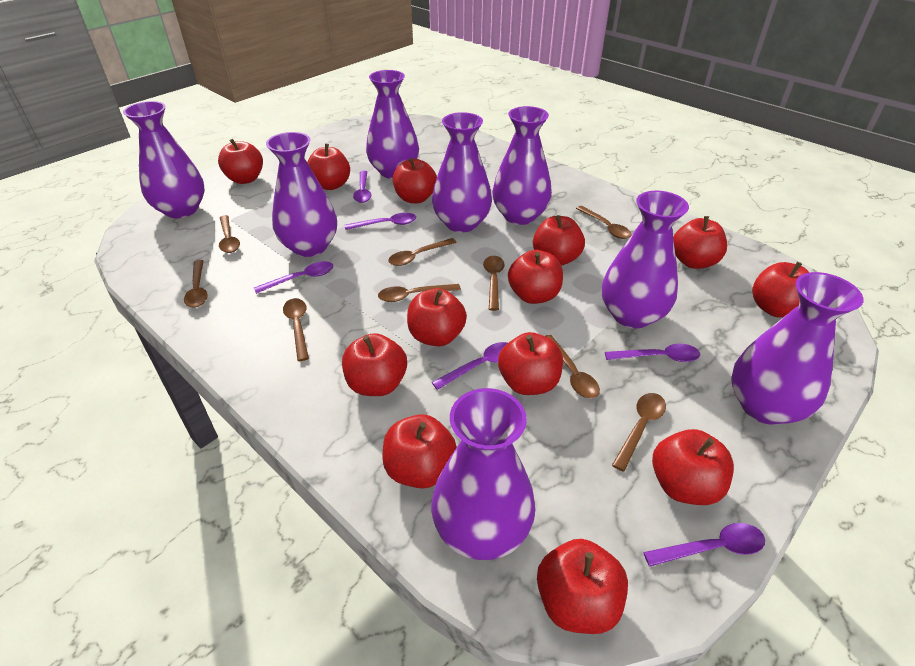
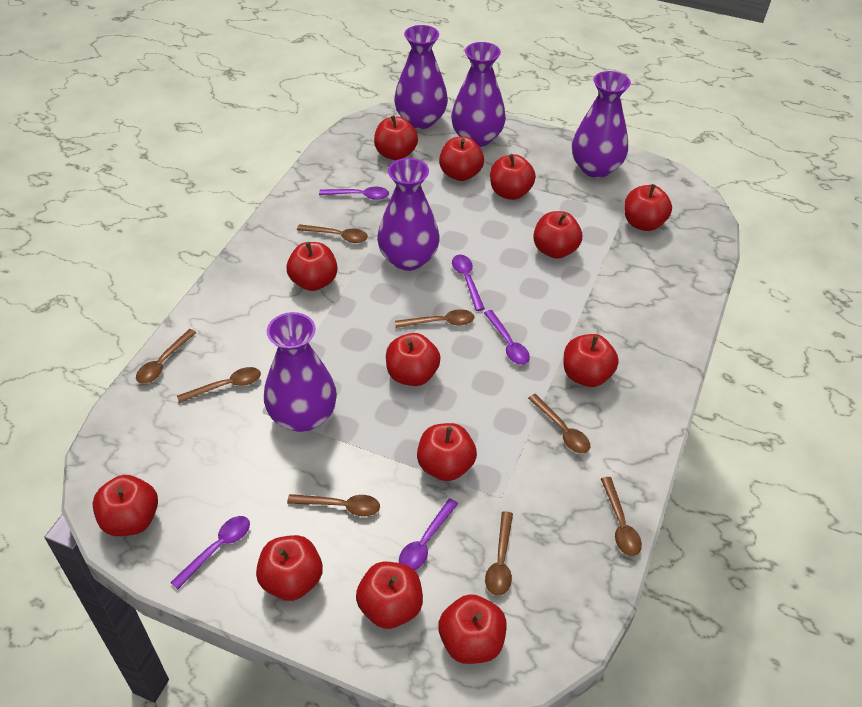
brown spoon: [184,260,208,308] [219,215,240,253] [283,298,309,361] [378,284,461,302] [388,238,457,266] [483,256,505,311] [545,335,600,398] [576,206,632,239] [612,393,666,472] = 9 -> [136,329,197,384] [177,367,261,403] [287,494,380,516] [297,224,368,243] [395,309,474,328] [485,511,513,596] [528,394,590,453] [601,477,642,556] = 8
purple spoon: [254,261,333,294] [345,213,416,230] [353,171,371,203] [432,342,508,390] [605,344,700,362] [643,523,765,567] = 6 -> [170,516,250,589] [319,187,389,200] [399,498,458,570] [452,255,485,311] [484,310,530,365] = 5
purple vase: [123,101,205,218] [266,132,337,257] [366,70,419,179] [431,388,535,560] [432,112,492,232] [492,106,552,225] [602,191,689,328] [731,272,863,425] = 8 -> [264,312,337,432] [377,158,440,271] [394,25,448,129] [451,42,506,147] [572,71,631,178] = 5

